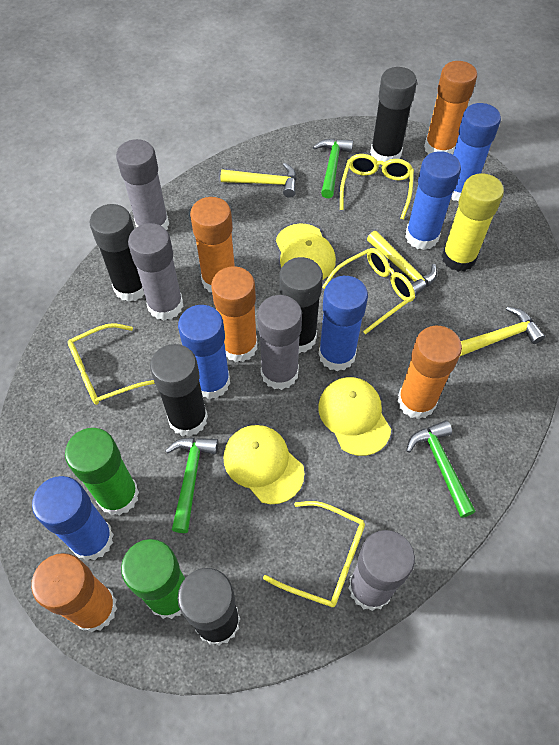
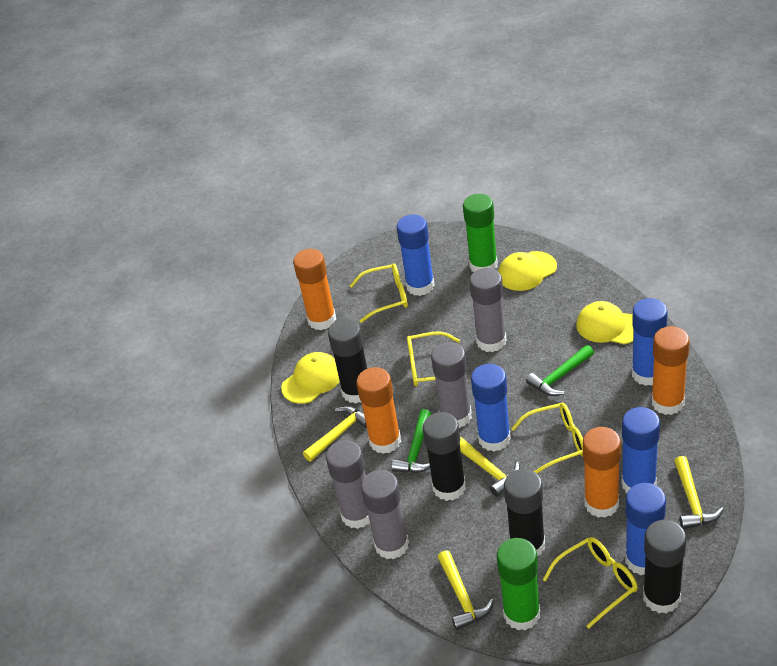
black glue stick: [90,204,145,302] [150,344,208,437] [178,568,240,646] [280,257,323,353] [370,67,417,162] = 5 -> [328,319,367,403] [423,412,466,501] [504,469,545,557] [643,520,686,614] = 4
green hammer: [165,438,218,533] [313,138,353,198] [406,420,476,518] = 3 -> [391,409,432,473] [526,345,594,396] = 2
orange glue stick: [31,553,117,632] [190,197,235,292] [211,266,257,362] [397,326,462,419] [424,61,477,155] = 5 -> [293,249,336,330] [356,367,401,454] [583,427,621,518] [652,326,690,415] = 4
yellow glue stick: [442,173,504,272] = 1 -> none = 0
yellow hammer: [221,163,297,198] [367,231,437,296] [460,307,545,356] = 3 -> [303,406,367,462] [438,550,494,630] [460,437,520,497] [674,456,724,529] = 4

